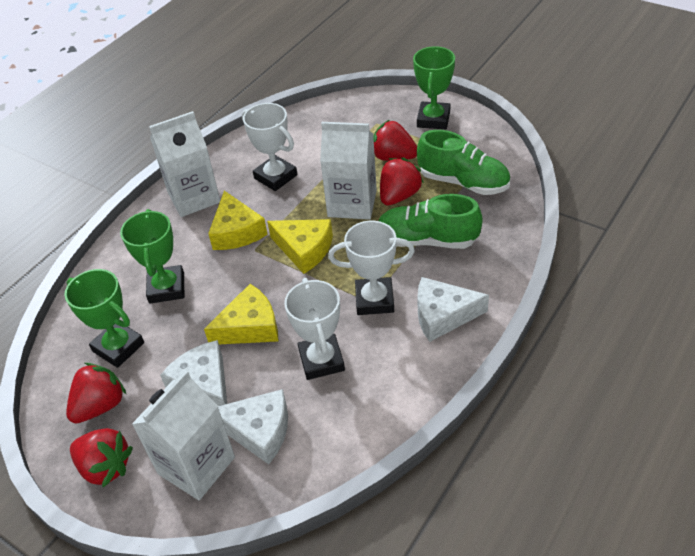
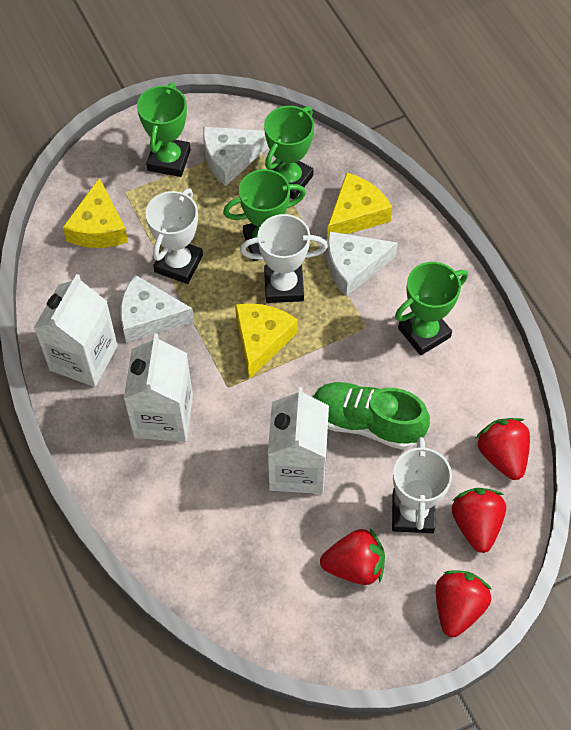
green shoe: [379,194,483,249] [417,130,510,195] = 2 -> [313,382,430,450] = 1
green trophy: [64,269,144,368] [120,209,184,304] [413,46,455,129] = 3 -> [137,83,191,177] [223,169,306,261] [264,106,314,199] [395,262,468,355] = 4

